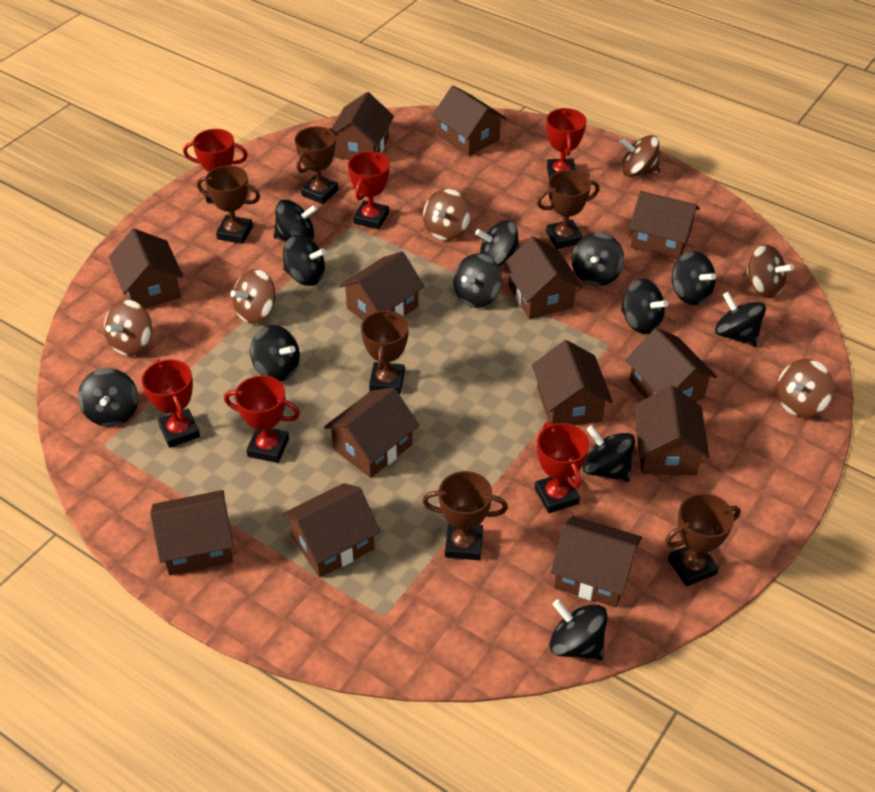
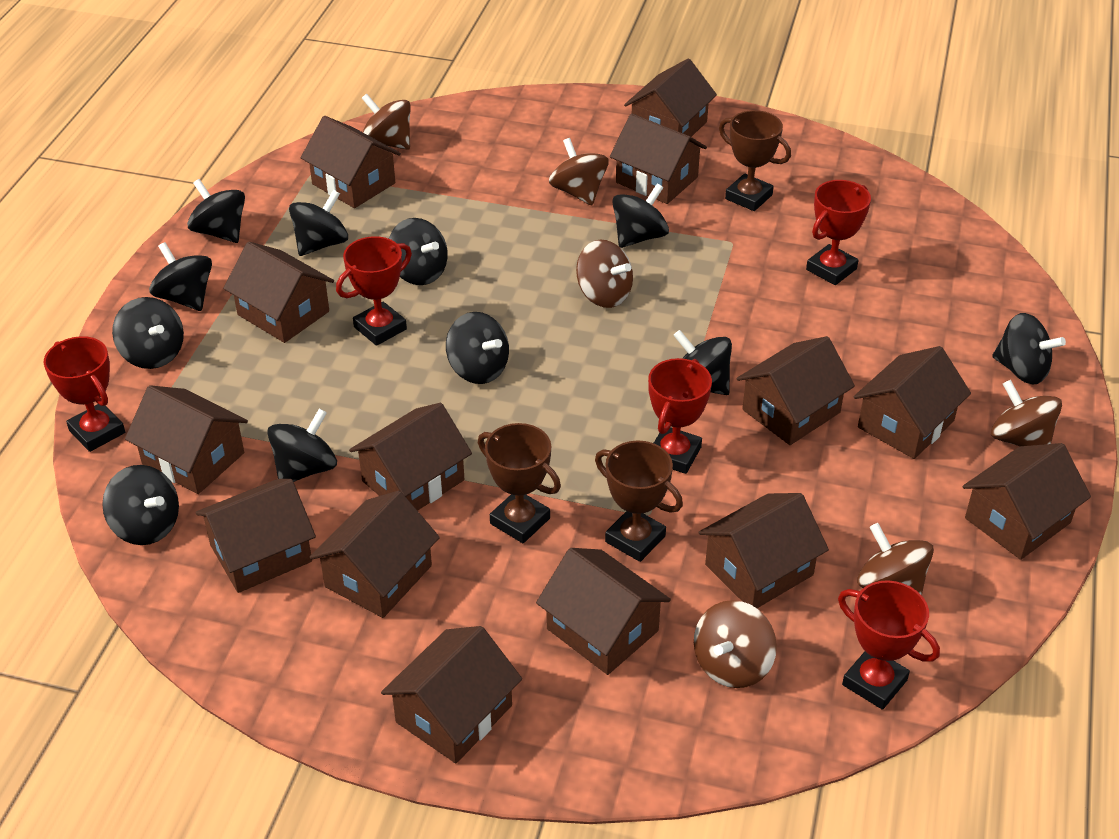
black spinning top: [78,368,139,427] [250,325,300,381] [273,200,318,241] [283,235,326,286] [454,254,502,308] [475,220,520,266] [550,599,608,660] [571,233,625,286] [583,425,635,482] [621,279,668,334] [672,251,716,305] [715,292,766,347] = 12 -> [102,465,179,545] [112,297,184,369] [149,242,212,311] [187,179,245,243] [267,408,337,482] [289,190,348,256] [389,218,448,285] [446,312,509,384] [612,183,669,248] [673,330,732,395] [992,313,1066,384] = 11
brown house: [109,228,183,308] [150,490,234,576] [282,483,380,577] [324,387,419,478] [331,92,394,160] [339,251,425,320] [432,85,506,156] [503,236,583,319] [532,340,613,426] [550,516,642,608] [626,328,717,402] [629,191,700,260] [634,386,710,475] = 13 -> [125,385,248,494] [196,479,316,593] [223,242,334,343] [301,116,401,208] [310,491,440,618] [349,403,472,511] [381,626,522,763] [536,548,671,675] [610,113,707,204] [624,58,717,137] [698,493,829,608] [737,336,855,445] [853,346,971,459] [962,443,1091,560] = 14
brown trophy: [197,165,260,244] [295,126,338,204] [361,309,409,394] [422,471,508,560] [537,170,600,249] [665,493,741,586] = 6 -> [478,423,561,543] [595,440,683,562] [719,110,791,211] = 3
red trophy: [142,359,200,448] [183,129,248,204] [224,375,300,463] [348,151,390,230] [535,422,589,513] [546,108,586,178] = 6 -> [43,336,125,452] [336,236,412,346] [648,358,712,474] [806,180,871,285] [838,580,940,710] = 5

